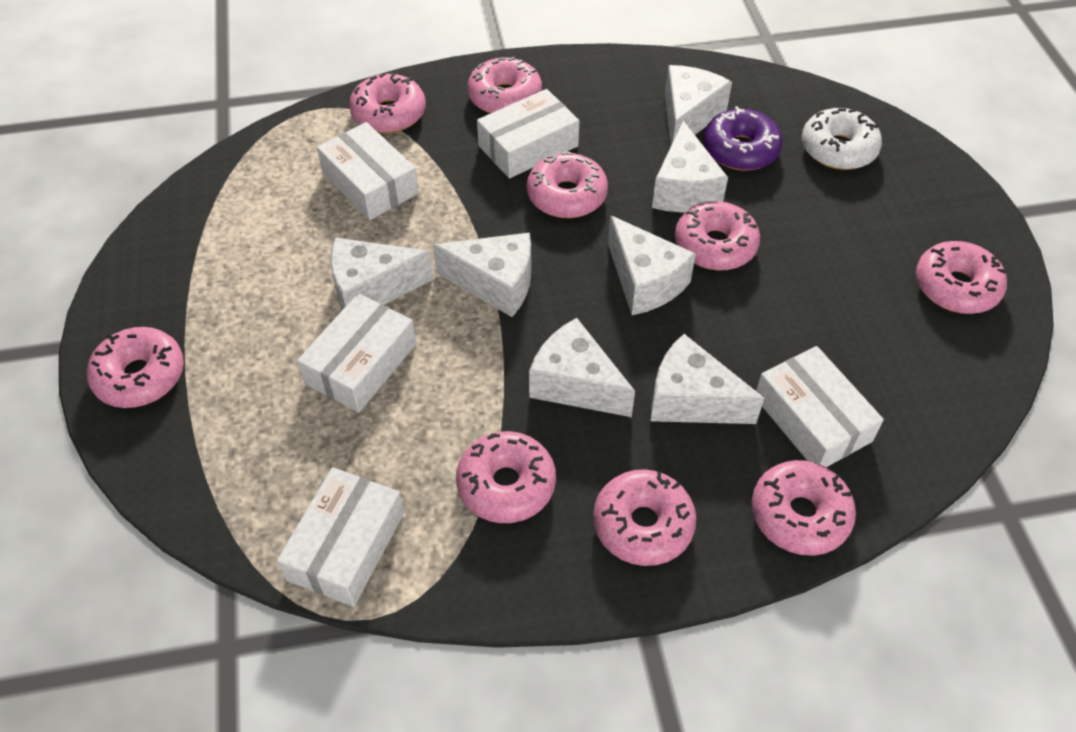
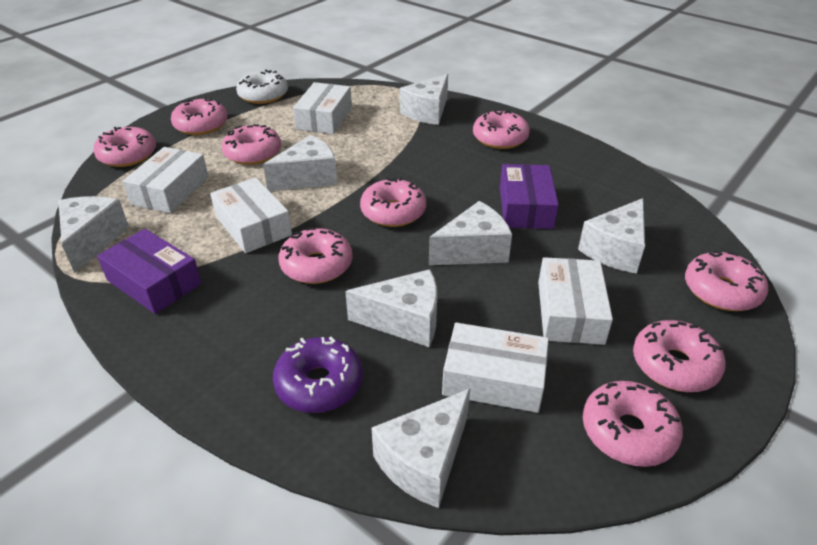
purple box: none = 0 -> [97,229,202,314] [500,164,559,229] = 2

